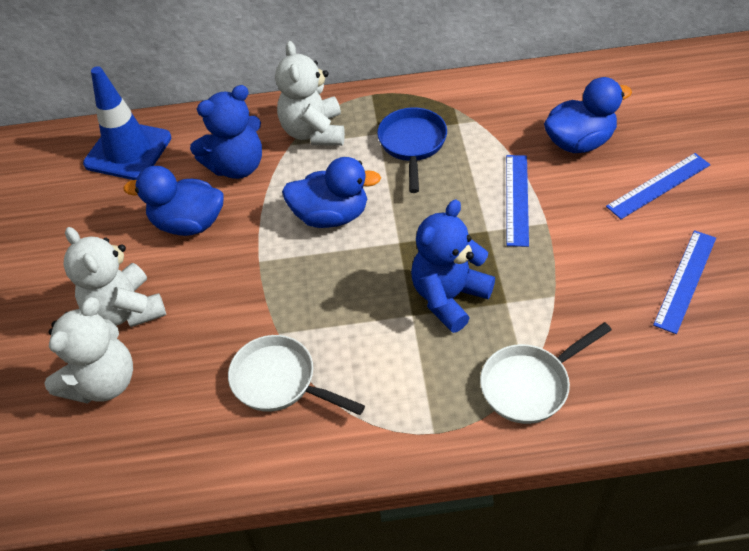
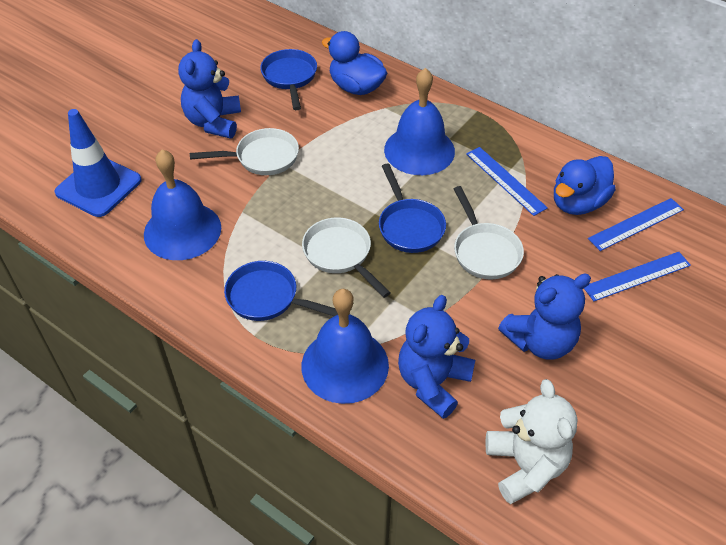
blue bell: none = 0 -> [144,149,221,260] [302,289,389,404] [384,68,455,175] = 3
blue duck: [123,166,224,236] [282,157,381,228] [544,77,632,153] = 3 -> [322,31,387,95] [554,156,616,215] = 2
blue pan: [377,107,447,193] = 1 -> [224,261,338,321] [260,49,317,110] [379,163,446,253] = 3
blue teddy bear: [190,85,262,179] [411,199,495,333] = 2 -> [178,39,241,138] [398,295,475,419] [498,274,591,360] = 3
white pan: [228,335,365,415] [480,322,612,424] = 2 -> [190,128,299,175] [302,218,391,298] [454,186,524,279] = 3
white teddy bear: [44,297,133,404] [63,227,166,327] [275,41,345,146] = 3 -> [485,379,578,504] = 1

